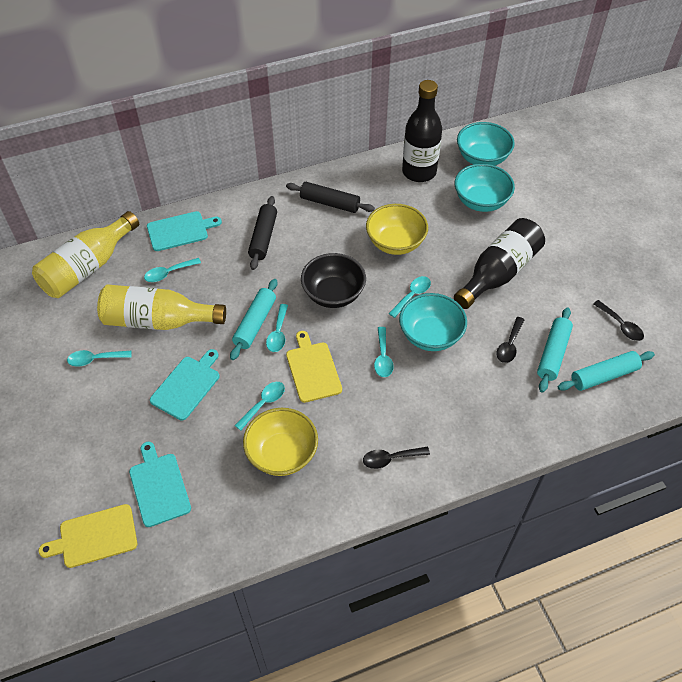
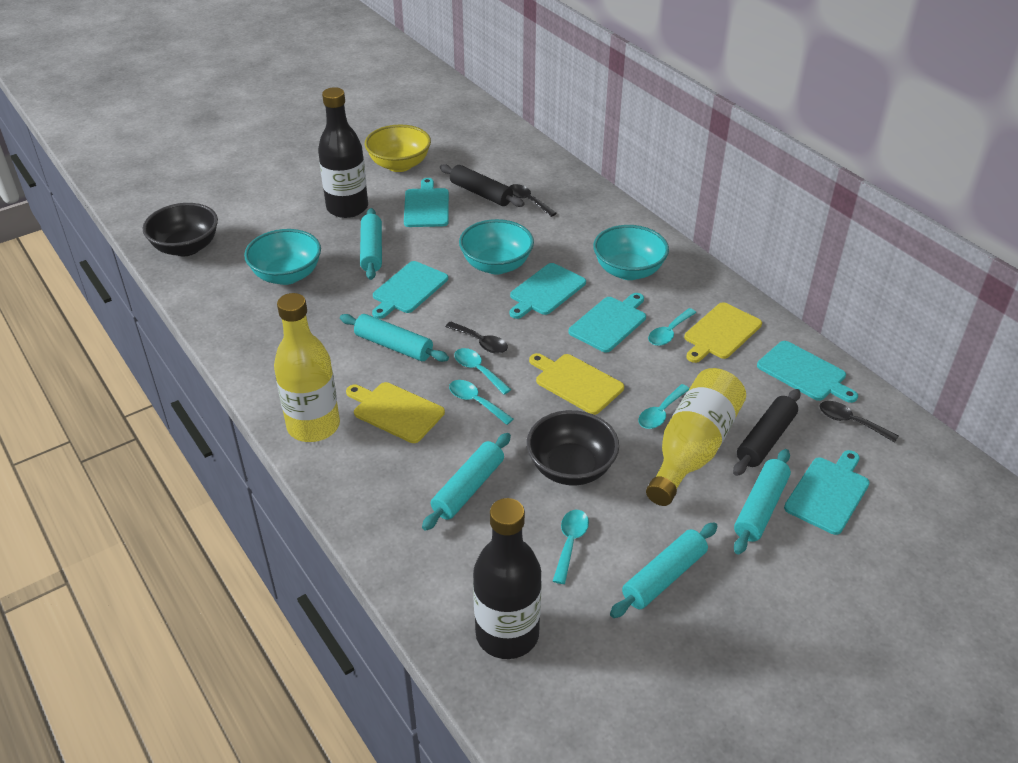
black bowl: [301,253,366,308] = 1 -> [143,203,218,256] [527,410,619,485] = 2
turquoise cutting board: [129,442,191,527] [147,211,222,251] [150,349,219,421] = 3 -> [372,261,448,319] [404,178,449,227] [509,263,586,319] [568,293,646,352] [757,341,858,403] [784,450,870,535] = 6
turquoise rolling pin: [230,279,277,360] [537,307,573,393] [558,351,655,391] = 3 -> [340,314,449,362] [360,208,382,280] [422,433,511,531] [610,522,717,618] [734,449,791,555] = 5
turquoise spoon: [67,350,132,367] [144,258,201,282] [234,382,285,431] [266,304,288,352] [374,327,394,377] [389,276,431,318] = 6 -> [449,380,513,425] [454,348,511,395] [553,510,589,584] [638,384,690,429] [648,308,696,346] = 5
yellow bowl: [243,408,318,476] [366,204,428,255] = 2 -> [365,124,431,172] = 1
yellow cutting board: [38,504,137,568] [286,331,342,403] = 2 -> [346,382,445,443] [529,353,624,415] [684,302,762,363] = 3

